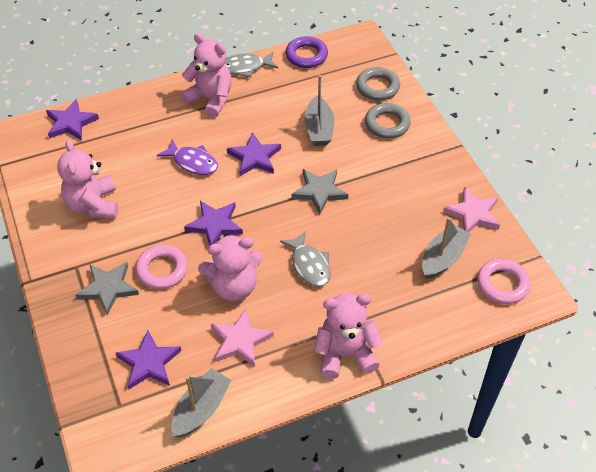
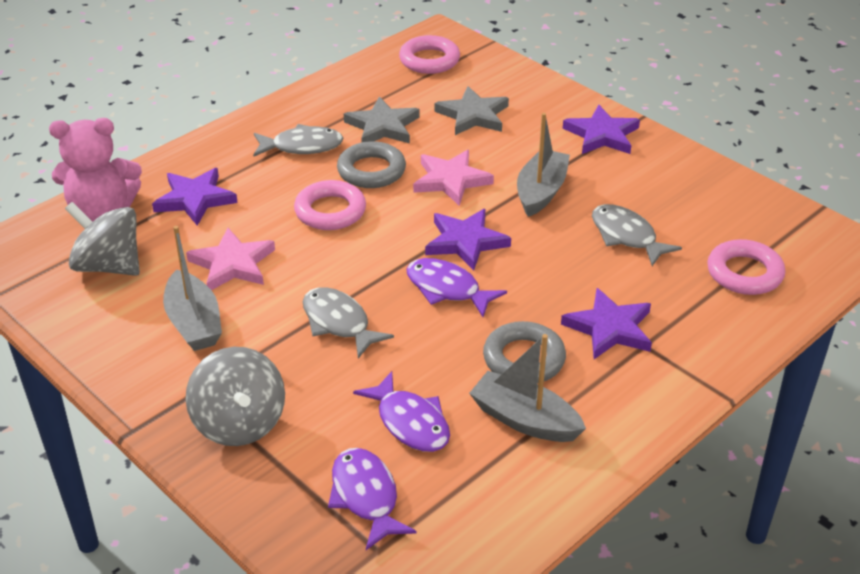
grey fish: [224,52,278,78] [280,231,331,287] = 2 -> [253,124,343,156] [303,287,394,358] [592,204,682,266] = 3
grey spinning top: none = 0 -> [65,202,140,276] [185,347,285,446] = 2
pink ring: [136,245,188,289] [477,258,530,304] = 2 -> [294,180,366,230] [399,35,460,74] [707,239,785,295] = 3
pink teddy bear: [57,140,118,218] [181,33,232,118] [198,234,262,301] [314,293,383,379] = 4 -> [49,118,142,222] = 1
purple fish: [157,139,218,175] = 1 -> [328,448,417,550] [353,371,450,452] [407,258,507,317] = 3
purple ring: [285,36,328,68] = 1 -> none = 0

